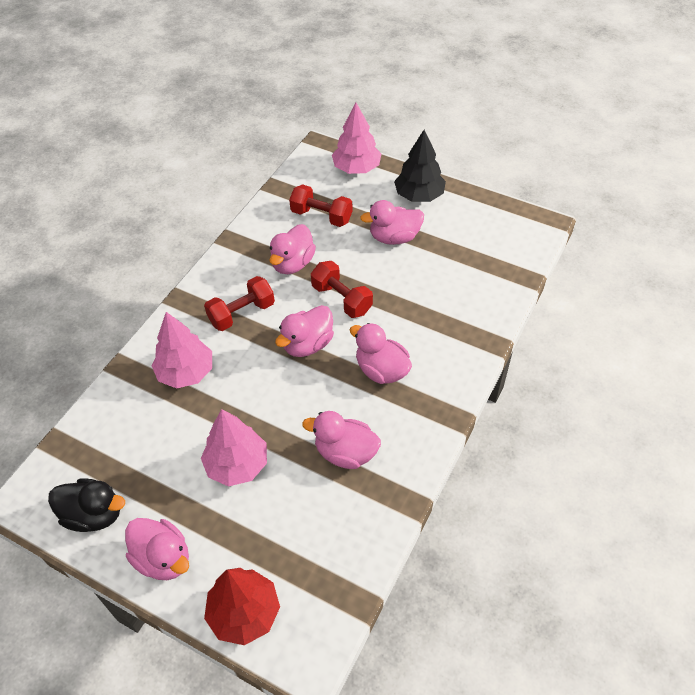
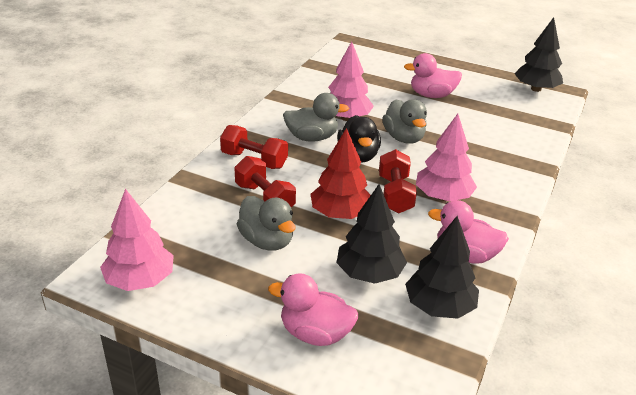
black tree: [394,130,446,202] = 1 -> [336,184,407,284] [405,216,479,319] [515,17,563,92] = 3
grey duck: none = 0 -> [237,196,296,251] [283,93,349,142] [382,99,427,144] = 3
pink duck: [125,518,189,580] [269,224,316,274] [275,305,334,357] [302,411,381,469] [350,323,412,384] [360,200,424,245] = 6 -> [268,273,358,346] [404,53,462,98] [428,200,509,264] = 3

